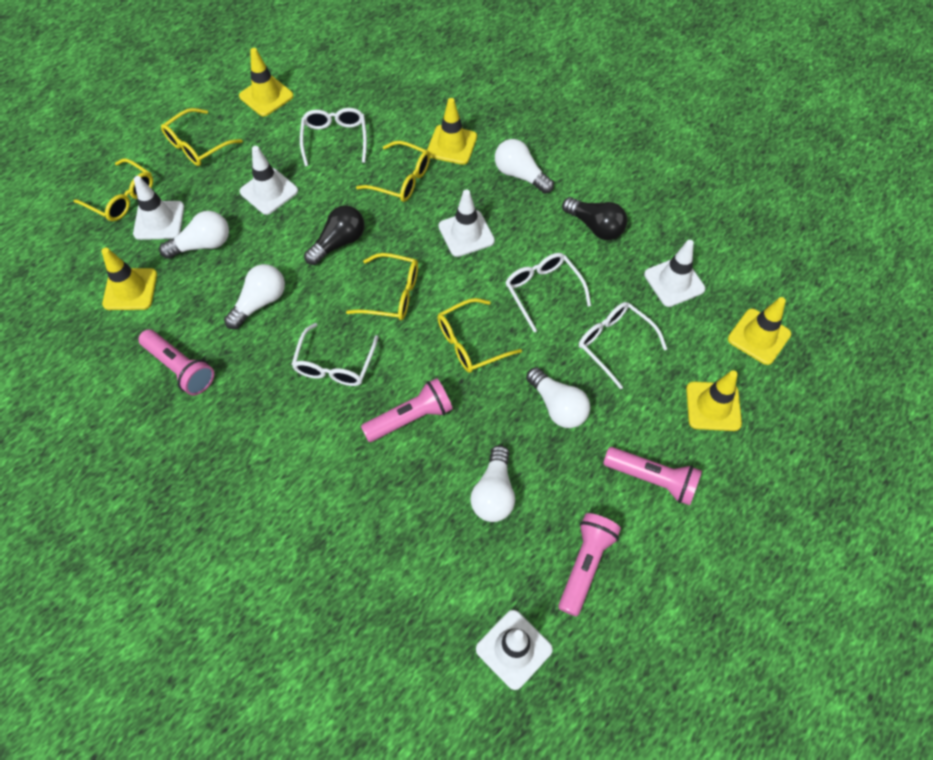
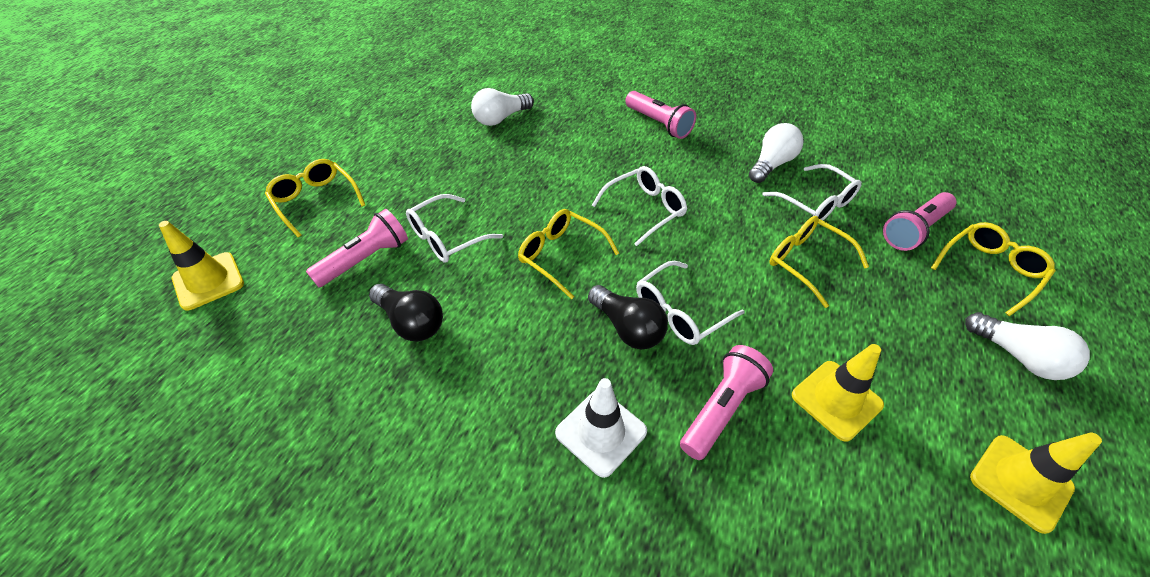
white light bulb: [159,211,229,259] [224,264,285,329] [470,445,515,522] [495,139,554,194] [526,367,590,428] = 5 -> [471,88,534,126] [749,123,804,183] [965,312,1090,380] = 3
white traffic cone: [133,176,184,240] [240,146,298,215] [438,190,495,257] [476,610,553,690] [644,240,705,307] = 5 -> [555,378,647,478] = 1
yellow glasses: [73,158,153,221] [161,108,243,166] [346,253,418,320] [356,141,430,202] [437,298,522,373] = 5 -> [265,159,365,237] [518,209,619,299] [769,216,869,308] [931,222,1055,316] = 4
yellow traffic cone: [101,248,157,310] [239,48,294,116] [427,98,477,165] [686,370,742,431] [728,297,791,365] = 5 -> [159,221,244,311] [792,344,884,442] [970,432,1102,534] = 3

